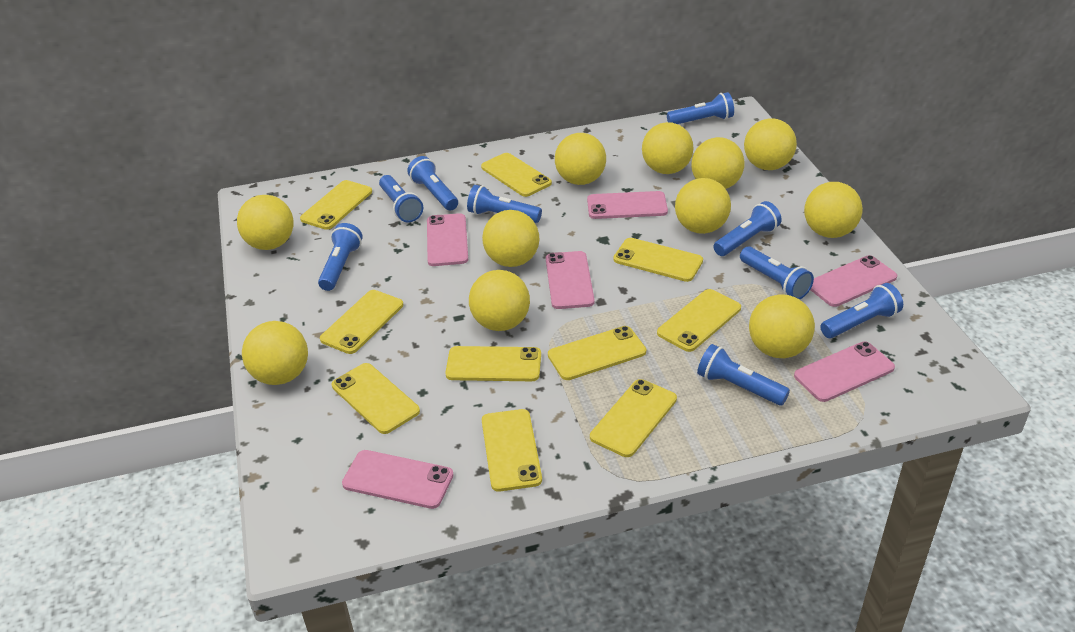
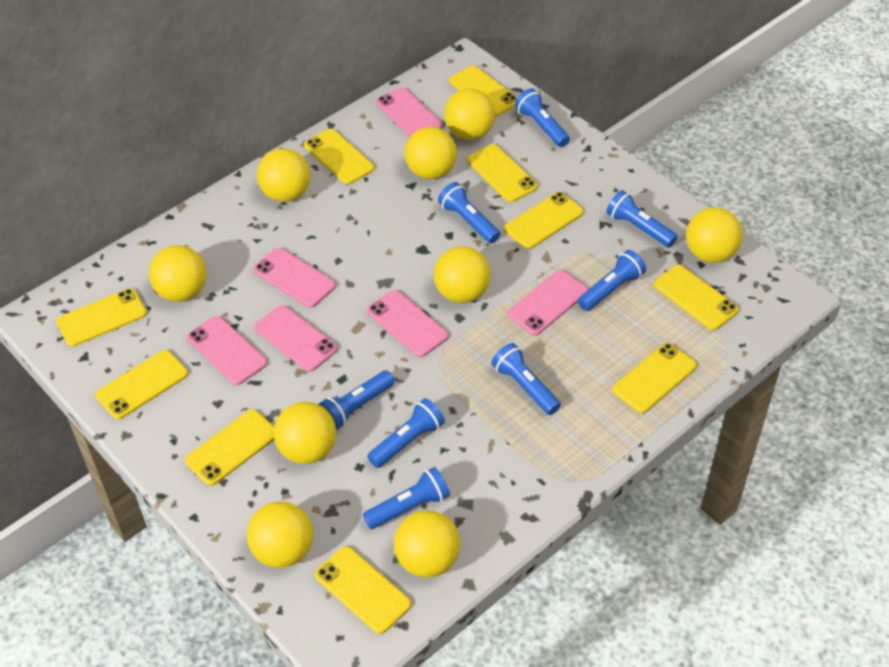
blue flashlight: [318,223,363,291] [379,175,423,222] [407,156,458,211] [467,185,542,223] [667,92,734,124] [697,344,790,406] [713,201,782,256] [740,247,814,300] [820,283,903,338] = 9 -> [318,370,395,430] [363,467,450,529] [367,398,445,468] [438,182,500,243] [492,343,561,415] [515,88,570,147] [578,250,646,311] [606,190,678,247] = 8
yellow ball: [237,195,294,250] [242,321,308,385] [469,270,530,331] [482,210,539,267] [555,133,606,185] [642,122,694,174] [675,178,731,234] [691,137,745,189] [744,118,797,170] [749,294,815,358] [804,182,863,238] = 11 -> [149,245,207,302] [247,502,313,568] [257,149,310,202] [274,402,336,464] [394,510,460,578] [405,127,457,179] [434,246,491,303] [444,88,495,140] [686,207,743,263] = 9

